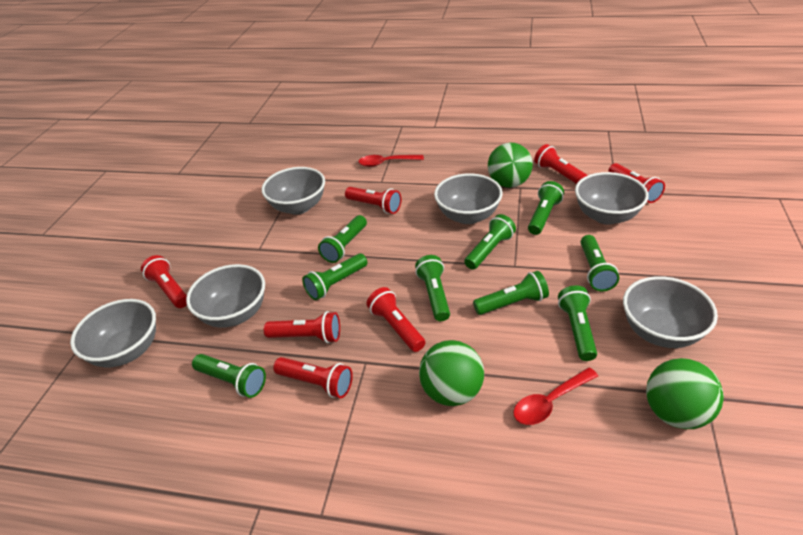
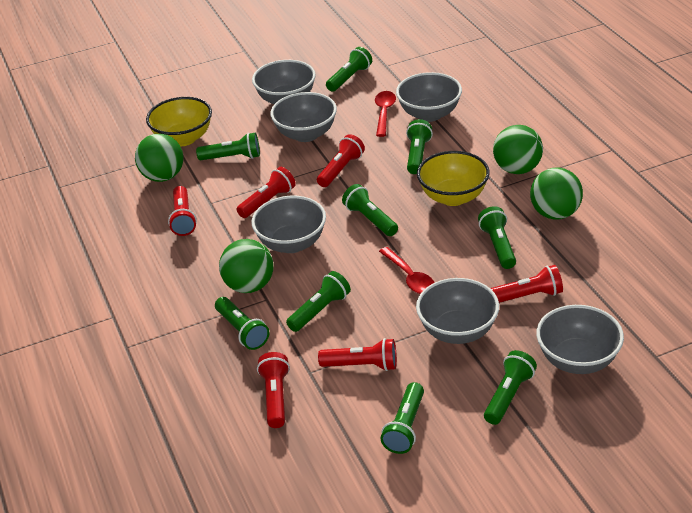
green ball: [419,340,484,406] [488,143,533,188] [646,358,724,429] = 3 -> [135,134,184,182] [219,239,274,293] [493,125,543,174] [530,168,583,220] = 4
red flashlight: [141,255,187,308] [264,311,340,343] [273,357,353,398] [345,187,401,214] [367,287,425,352] [534,144,588,184] [608,163,665,203] = 7 -> [168,186,197,236] [236,167,296,218] [257,352,290,428] [317,134,365,187] [318,338,397,371] [490,265,563,303] = 6
yellow bowl: none = 0 -> [146,97,212,146] [417,151,490,206] = 2

